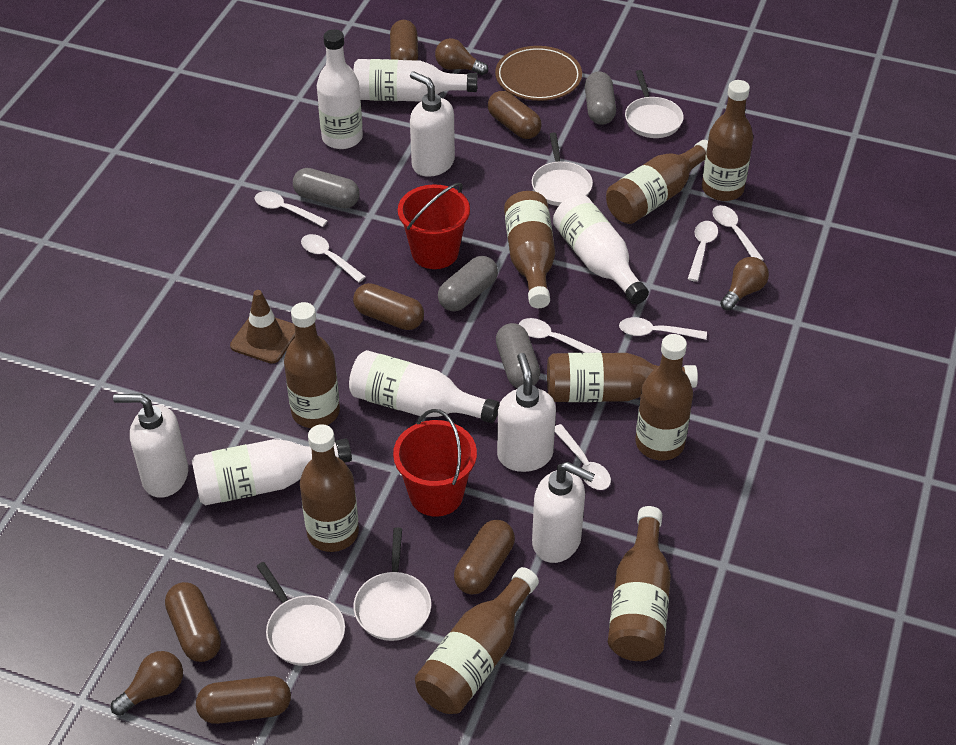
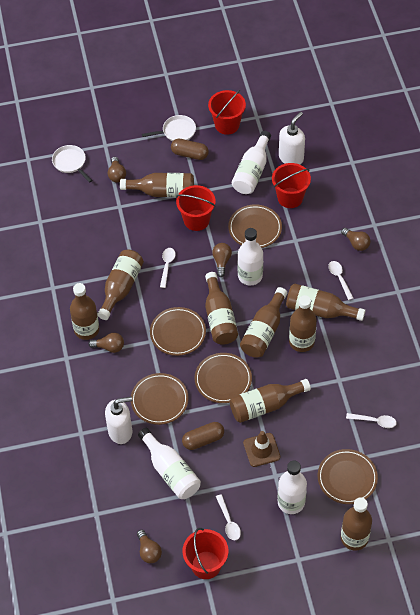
brown capsule: [165,582,221,662] [196,676,291,724] [353,283,424,330] [390,20,418,61] [454,520,515,595] [488,91,542,139] = 6 -> [171,139,209,160] [182,422,224,450] = 2
brown light bulb: [111,651,183,716] [435,38,488,75] [720,257,769,311] = 3 -> [88,333,124,353] [108,157,126,182] [137,530,162,563] [212,243,232,277] [341,228,370,251] = 5
brown plate: [495,46,582,101] = 1 -> [131,373,189,425] [150,307,206,356] [195,353,252,403] [228,204,282,248] [318,449,378,504] = 5
grey capsule: [293,168,360,209] [438,256,498,312] [496,323,540,388] [585,71,616,125] = 4 -> none = 0
red bucket: [393,409,477,517] [398,183,470,269] = 2 -> [176,185,216,231] [182,528,228,579] [208,90,246,135] [272,163,311,208] = 4
white bottle: [192,438,352,505] [317,29,363,149] [349,350,499,423] [353,59,477,101] [553,195,649,305] = 5 -> [138,428,201,499] [232,131,271,194] [238,228,263,286] [277,460,307,514] = 4
white pan: [256,562,345,666] [354,527,431,641] [532,132,593,206] [625,70,684,138] = 4 -> [52,145,93,182] [142,115,196,141] = 2
white soap dispenser: [113,394,188,498] [410,71,455,177] [497,353,556,472] [532,462,595,563] = 4 -> [105,396,133,444] [279,112,305,165] = 2
white spoon: [255,191,328,227] [301,234,366,282] [519,318,601,353] [555,424,611,490] [619,317,707,340] [688,221,718,282] [712,205,764,261] = 7 -> [160,248,176,288] [216,494,241,540] [328,261,353,300] [346,413,397,428] = 4

